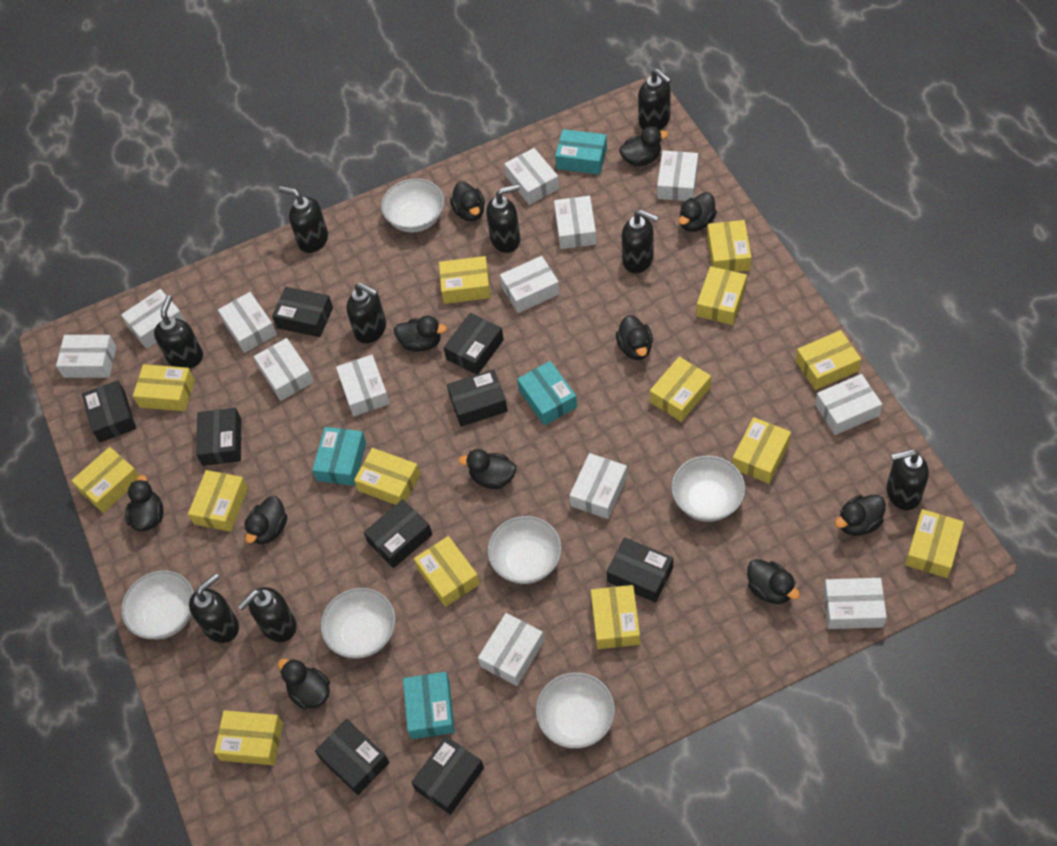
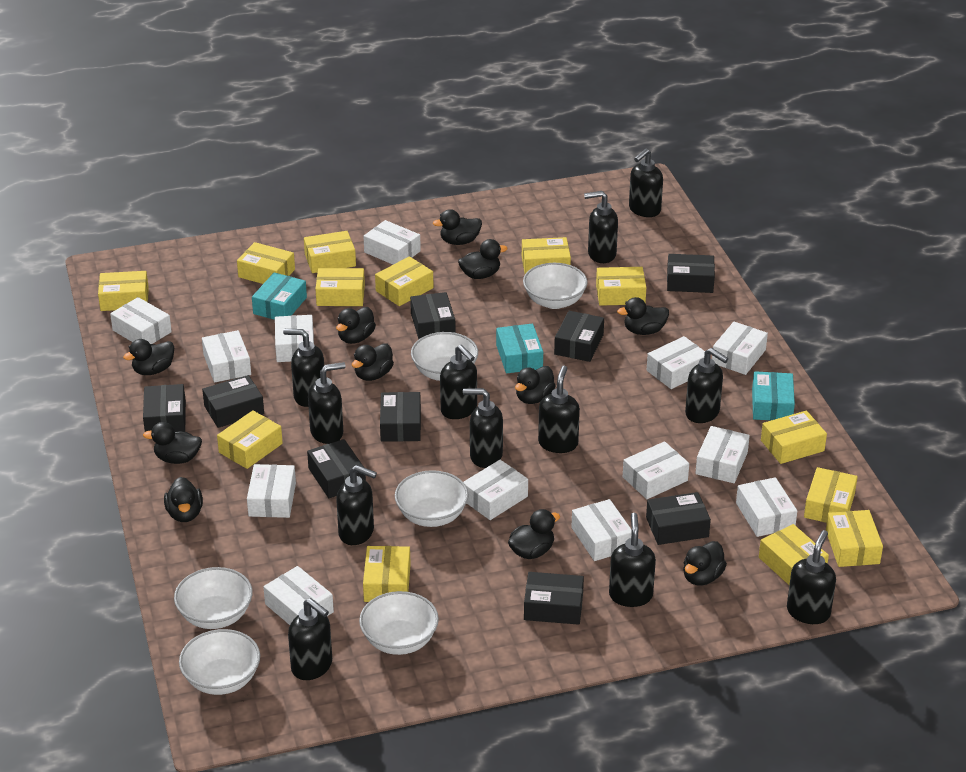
black soap dispenser: [154,295,203,368] [189,573,239,643] [238,587,297,642] [278,186,328,253] [346,283,386,344] [486,184,520,253] [622,210,659,273] [638,69,671,130] [886,449,929,510] = 9 -> [283,329,324,407] [288,598,332,680] [308,362,346,444] [336,465,377,545] [440,345,477,419] [463,388,503,468] [538,366,580,453] [584,191,618,263] [609,513,656,607] [629,148,663,217] [685,348,728,423] [787,530,836,624] = 12
turquoise box: [312,427,366,486] [403,672,455,739] [517,361,577,426] [555,129,607,175] = 4 -> [252,272,307,320] [496,324,543,373] [752,371,795,421] = 3
yellow box: [71,447,139,513] [133,364,195,411] [188,470,248,532] [214,710,283,765] [354,448,420,505] [414,536,480,607] [439,256,491,304] [591,585,640,649] [650,357,711,422] [696,266,747,325] [707,220,752,272] [732,417,791,484] [796,330,861,390] [905,509,964,578] = 14 -> [98,271,149,311] [217,410,283,469] [237,242,295,284] [304,231,356,273] [315,268,365,306] [363,546,411,602] [375,256,434,306] [522,237,571,274] [596,267,646,306] [759,524,829,585] [761,410,827,464] [804,467,858,523] [826,510,883,567] = 13

